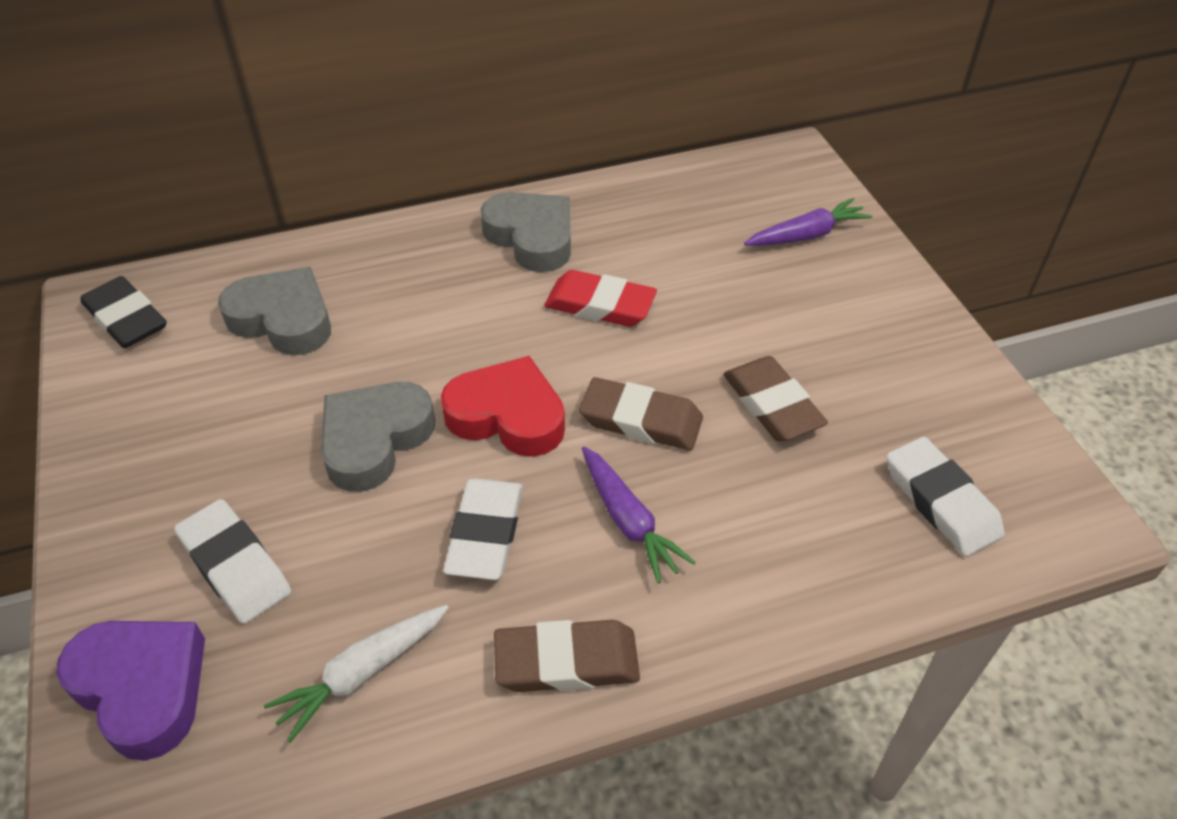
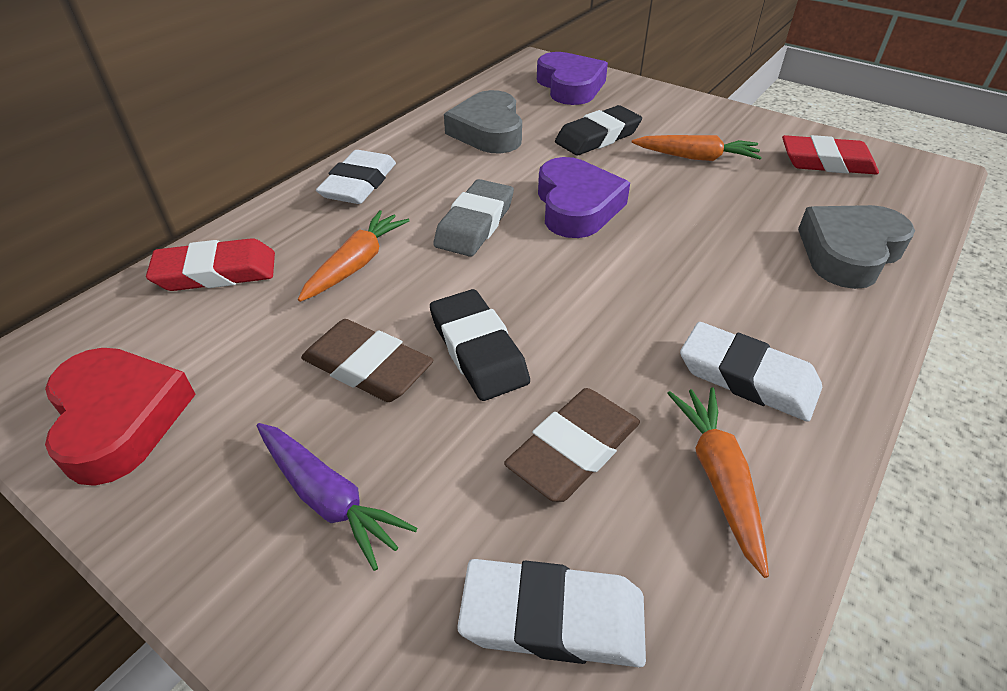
black eraser: [80,276,167,348] = 1 -> [430,289,530,401] [555,105,642,155] = 2
brown eraser: [494,620,640,692] [579,377,703,450] [723,356,828,442] = 3 -> [301,319,433,402] [504,388,640,502] = 2
grey eraser: none = 0 -> [433,179,514,257] = 1
grey heart: [218,267,331,355] [321,382,435,492] [480,192,571,272] = 3 -> [444,90,522,153] [798,205,915,289] = 2
orange carrot: none = 0 -> [298,210,410,302] [632,135,762,161] [667,387,769,578] = 3
purple carrot: [582,447,696,584] [744,198,872,246] = 2 -> [257,423,417,571] = 1
purple heart: [56,621,205,761] = 1 -> [537,52,608,105] [538,157,630,238] = 2
red eraser: [544,270,657,327] = 1 -> [146,238,275,291] [782,135,879,175] = 2
white carrot: [264,605,449,743] = 1 -> none = 0

